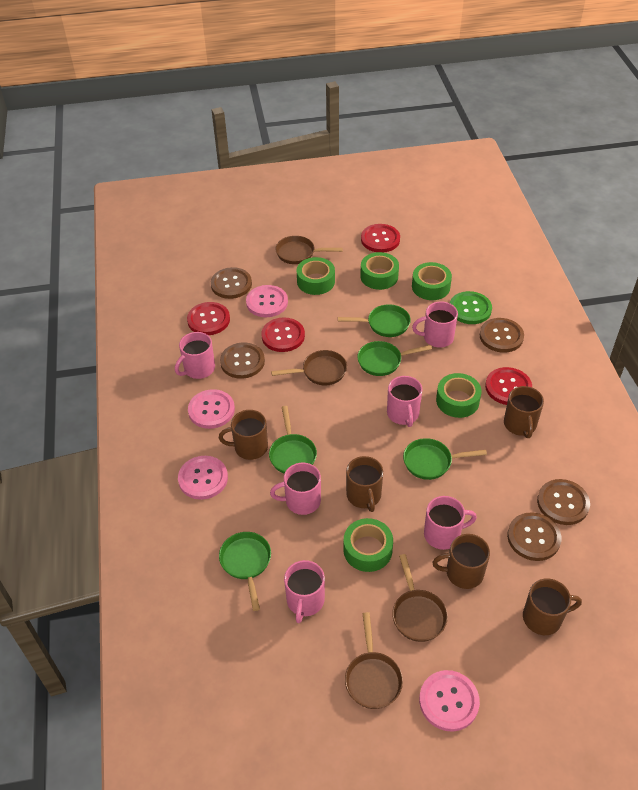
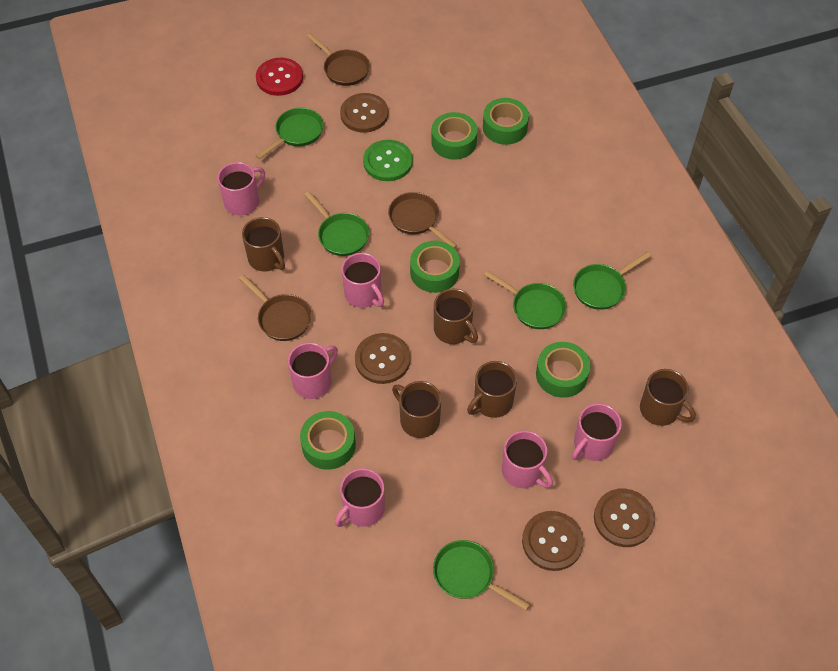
brown button: [211,267,252,299] [220,342,265,379] [480,318,524,353] [507,513,561,561] [537,479,590,525] = 5 -> [340,93,388,133] [355,333,410,384] [522,511,584,571] [594,488,655,547] = 4
brown pan: [271,350,347,385] [275,236,343,264] [345,612,403,709] [392,554,448,642] = 4 -> [239,275,311,341] [307,33,370,86] [388,192,458,249] = 3
pink button: [178,456,228,500] [188,389,235,429] [246,285,288,317] [419,670,480,732] = 4 -> none = 0
red button: [187,302,230,335] [261,317,305,352] [361,224,400,252] [485,367,532,405] = 4 -> [256,58,303,96] = 1

